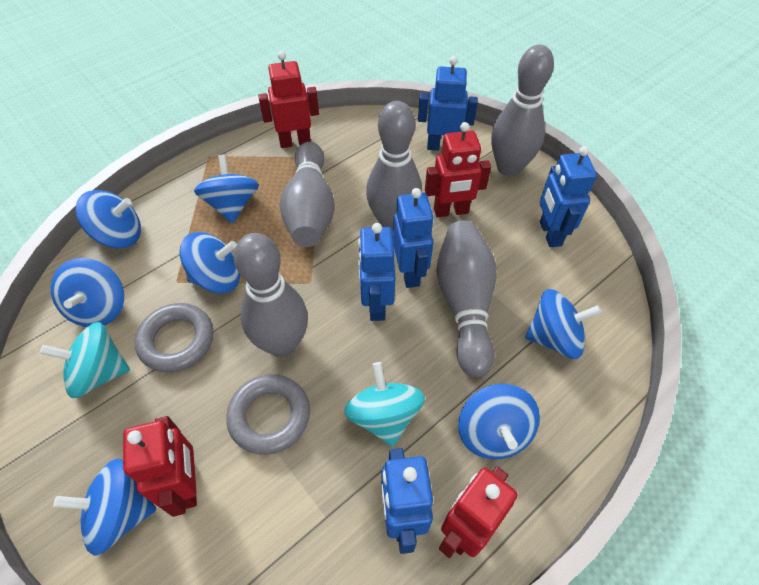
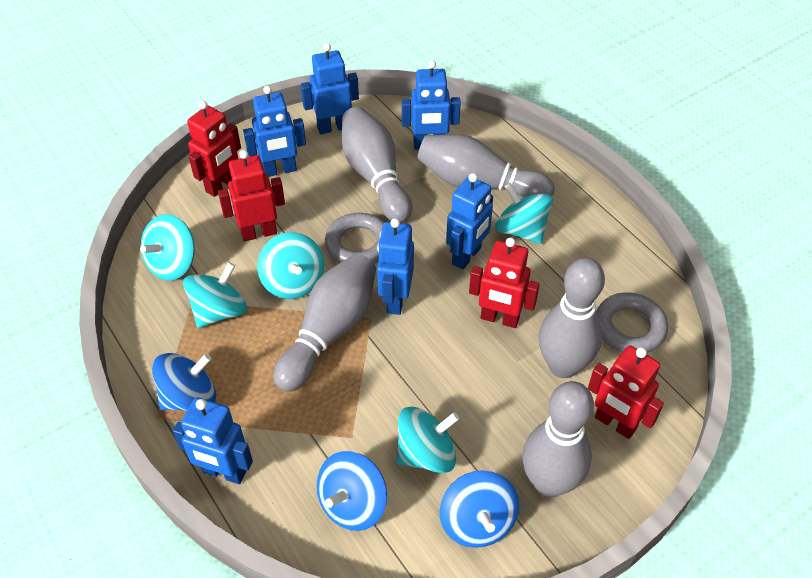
blue robot: [358,223,395,321] [381,448,433,554] [393,188,434,288] [418,56,478,151] [540,146,597,247] = 5 -> [173,397,253,484] [243,86,306,177] [301,43,359,134] [377,218,414,315] [402,60,461,149] [446,173,493,270] = 6
blue spinning top: [51,258,124,327] [53,458,157,556] [76,190,141,248] [180,232,240,294] [194,155,259,223] [458,384,540,459] [525,289,602,359] = 7 -> [152,353,216,411] [317,451,387,531] [440,471,519,548] = 3
turquoise spinning top: [40,322,130,398] [344,362,425,447] = 2 -> [140,214,195,281] [183,262,247,328] [257,232,324,299] [397,407,459,473] [495,183,553,244] = 5

